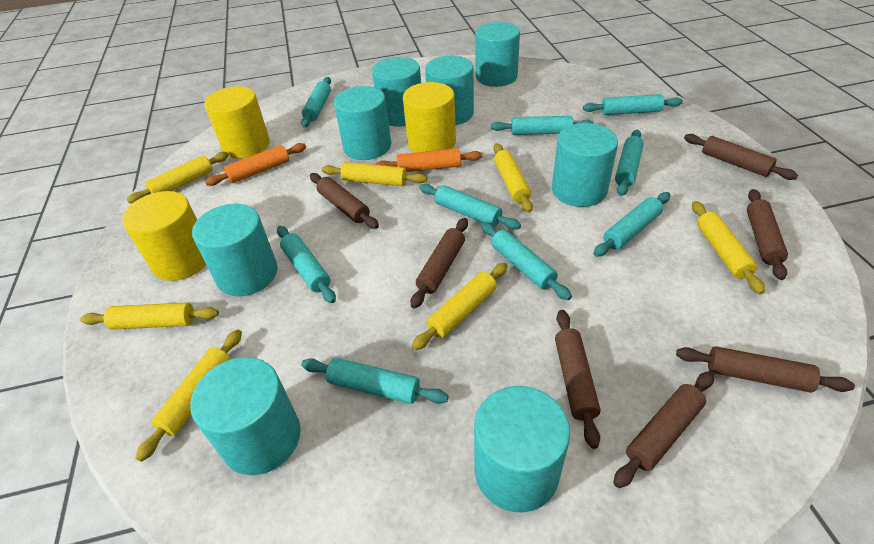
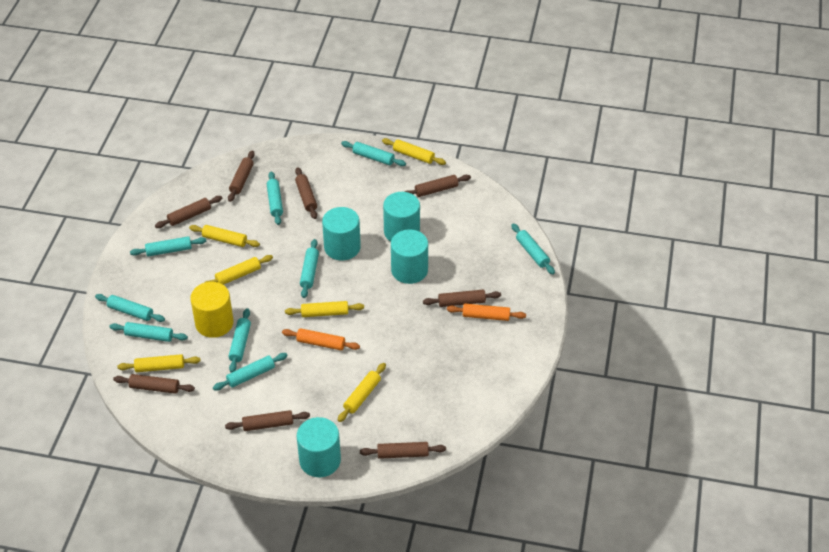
brown rolling pin: [310,173,379,229] [411,218,468,309] [555,310,601,449] [613,371,714,488] [676,346,855,393] [684,134,798,180] [747,189,788,280] = 7 -> [113,374,195,394] [155,196,222,228] [225,410,310,431] [228,151,255,202] [295,167,317,219] [360,442,446,459] [404,175,471,197] [423,290,501,307] = 8
turquoise cylinder: [190,357,301,475] [192,204,277,296] [334,86,391,160] [372,57,421,127] [425,56,474,125] [474,386,570,513] [475,22,520,87] [552,123,618,207] = 8 -> [297,417,341,477] [322,207,361,260] [383,192,420,242] [391,230,428,284] = 4
yellow cylinder: [122,191,206,281] [204,86,270,159] [403,82,456,153] = 3 -> [190,282,234,338] = 1
yellow rolling pin: [80,302,219,329] [126,152,229,203] [136,329,242,462] [322,162,427,186] [412,263,508,350] [493,143,533,213] [692,201,765,294] = 7 -> [117,354,201,372] [189,225,260,247] [204,255,273,285] [285,301,364,317] [338,363,386,422] [382,138,446,165] = 6

